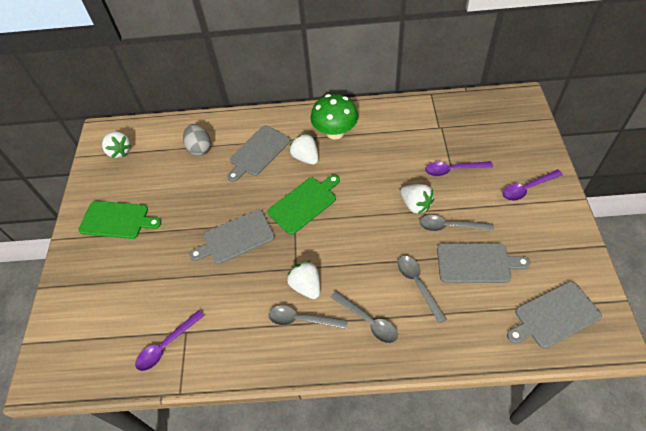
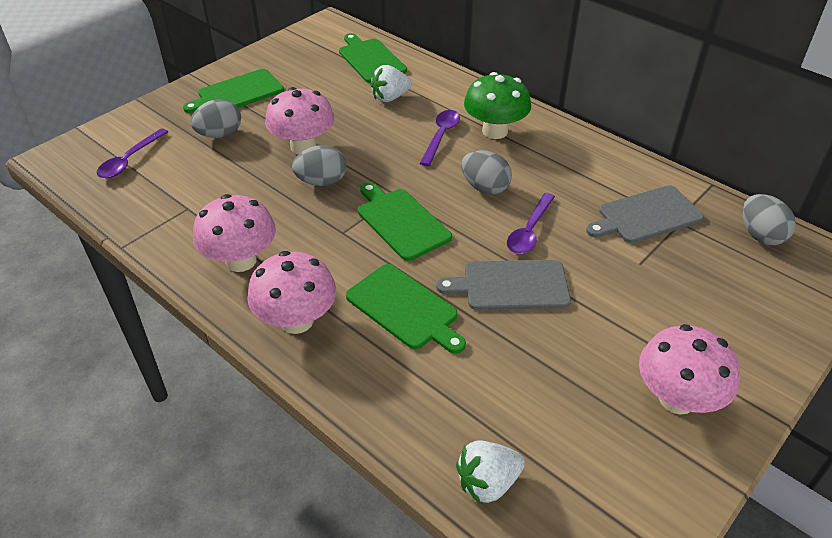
green cutting board: [78,201,161,239] [267,175,340,235] = 2 -> [183,69,284,113] [339,33,407,83] [346,264,466,354] [358,182,452,261] = 4
grey cutting board: [189,210,275,264] [227,125,291,182] [437,243,530,283] [507,281,602,348] = 4 -> [436,260,571,310] [586,185,704,243] = 2
grey egg: [183,124,211,156] = 1 -> [190,99,241,138] [292,145,346,186] [461,150,512,195] [742,194,796,245] = 4
grey spoon: [268,305,348,329] [331,291,398,343] [398,256,447,323] [419,215,494,231] = 4 -> none = 0
pink mushroom: none = 0 -> [193,194,276,272] [247,251,336,334] [265,87,335,154] [639,324,740,415] = 4
white strawberry: [102,131,131,158] [287,261,320,299] [289,133,319,165] [400,184,434,214] = 4 -> [370,65,412,102] [456,440,525,504] = 2

